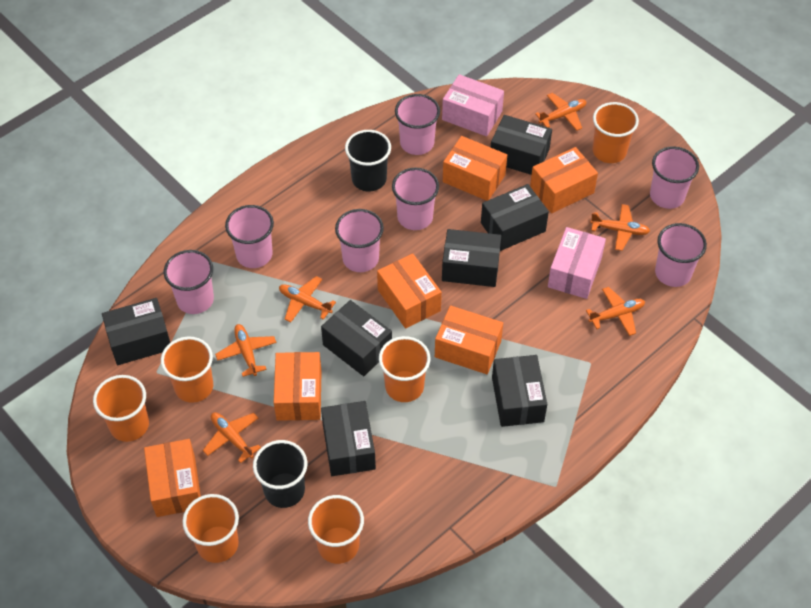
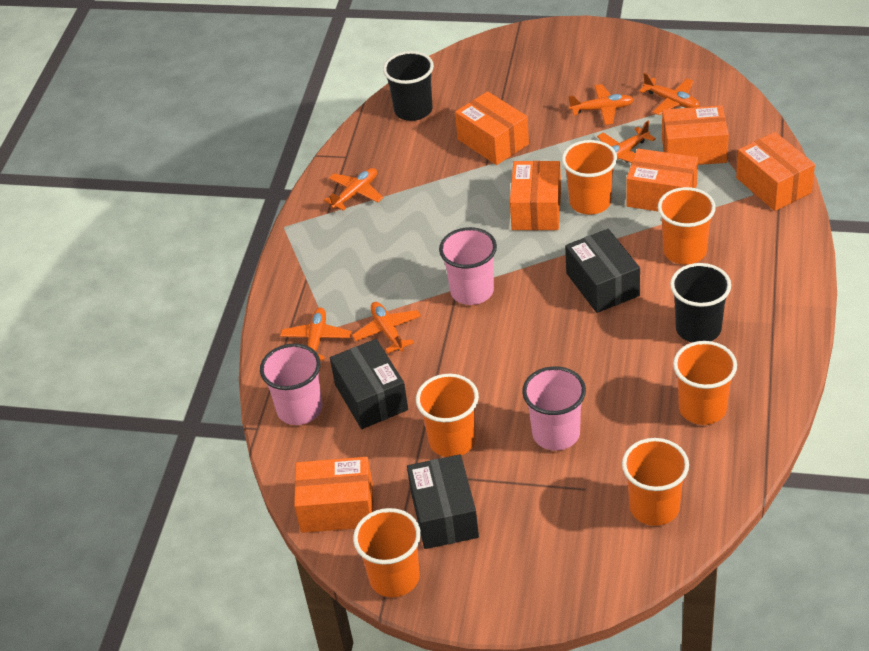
black box: [102,298,170,365] [321,300,392,376] [321,401,376,476] [442,229,501,287] [481,184,549,251] [491,115,552,175] [492,355,547,427] = 7 -> [330,339,408,429] [407,454,479,549] [565,229,640,313] = 3
pink box: [442,74,504,136] [548,227,606,299] = 2 -> none = 0
pink cup: [164,250,214,314] [225,205,274,268] [335,209,384,272] [392,168,439,230] [395,94,440,155] [650,146,699,209] [655,223,707,287] = 7 -> [260,343,322,425] [439,227,497,305] [522,366,586,450] = 3

